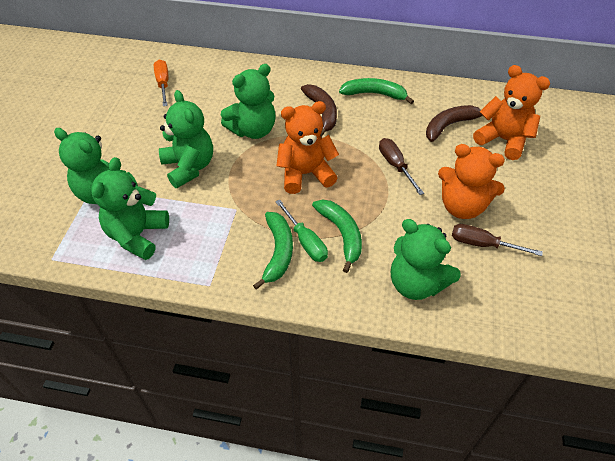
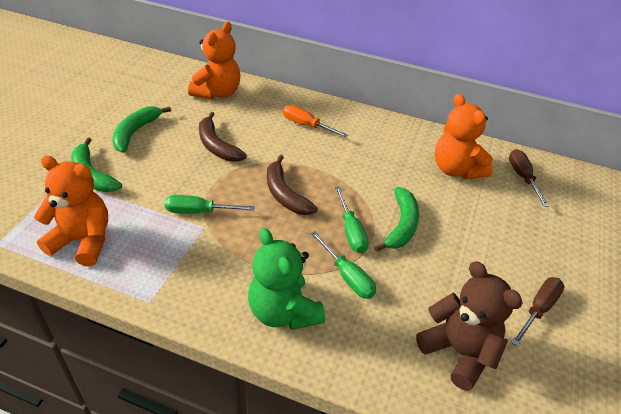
brown teddy bear: none = 0 -> [416,261,523,391] = 1
green screwdriver: [275,199,328,262] = 1 -> [165,195,255,214] [311,231,376,299] [335,186,369,253] = 3
green teddy bear: [54,128,138,204] [91,157,169,260] [159,90,213,188] [221,64,276,139] [391,219,461,300] = 5 -> [248,228,325,330] = 1

